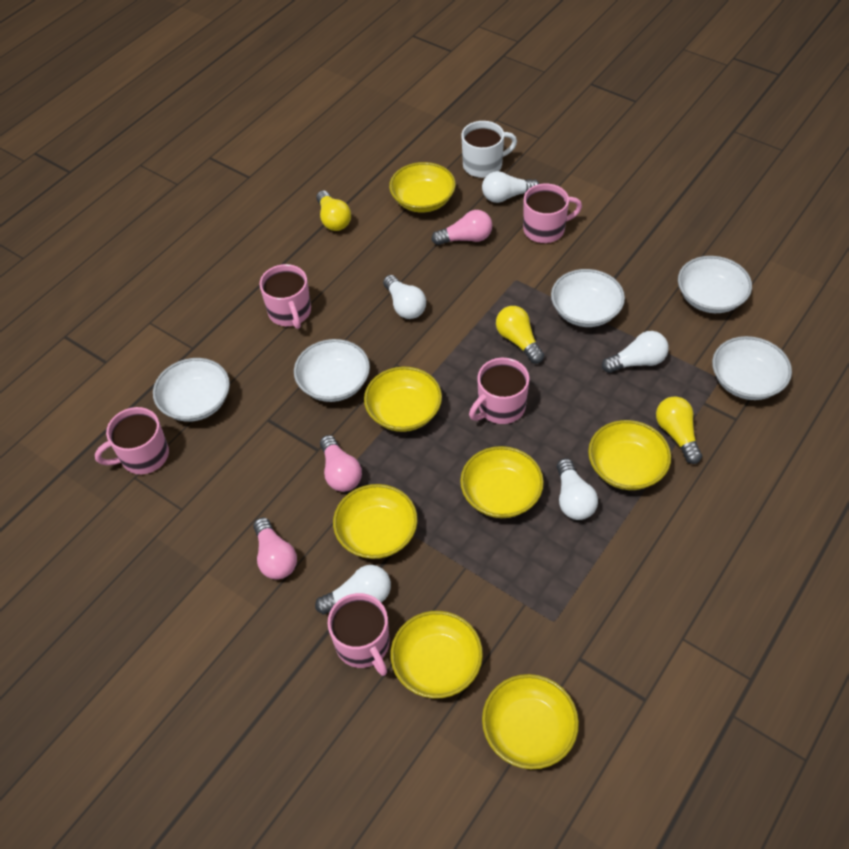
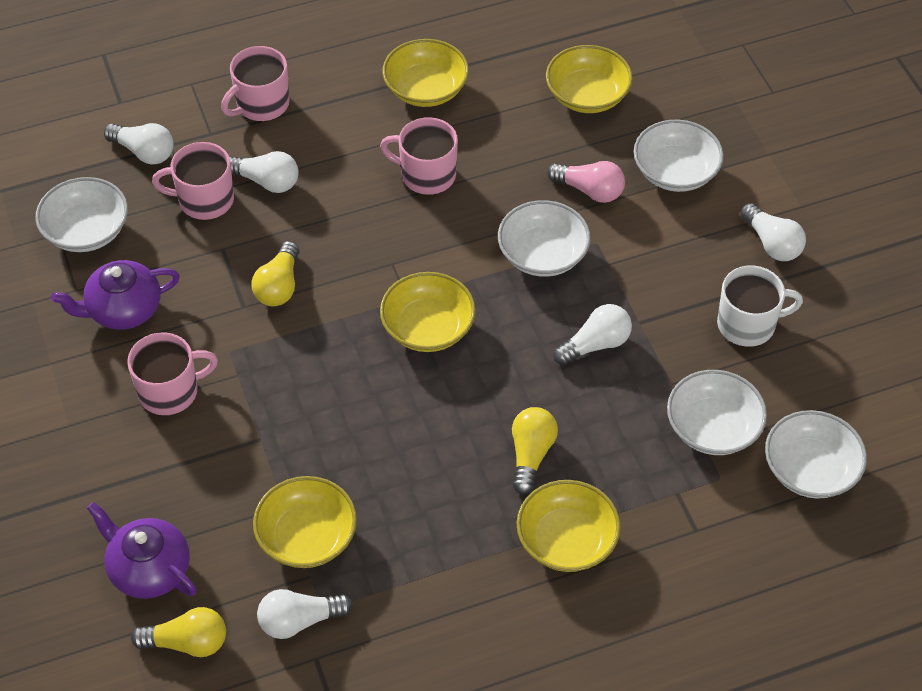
pink light bulb: [253,518,297,580] [320,435,362,492] [432,210,492,245] = 3 -> [547,161,625,203] = 1
pink mug: [95,407,169,474] [260,264,311,329] [328,593,390,676] [469,358,529,424] [523,184,582,243] = 5 -> [127,332,218,415] [152,142,234,220] [221,46,290,121] [380,117,458,195] = 4
purple teapot: none = 0 -> [51,260,180,330] [87,502,197,599] = 2
yellow bowl: [333,484,418,559] [364,366,442,432] [389,162,456,213] [391,611,483,699] [460,446,544,518] [482,674,579,769] [588,420,671,490] = 7 -> [253,476,357,568] [380,272,476,352] [382,39,469,107] [516,480,621,572] [546,45,633,113] = 5

